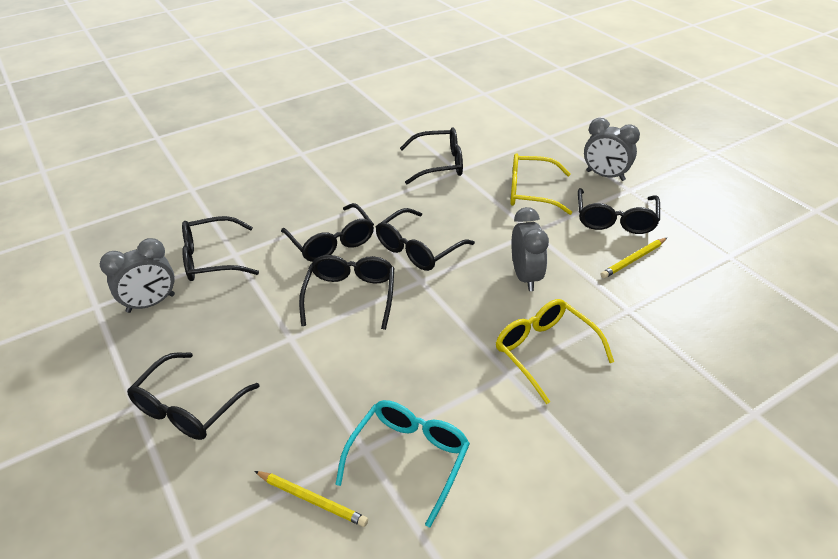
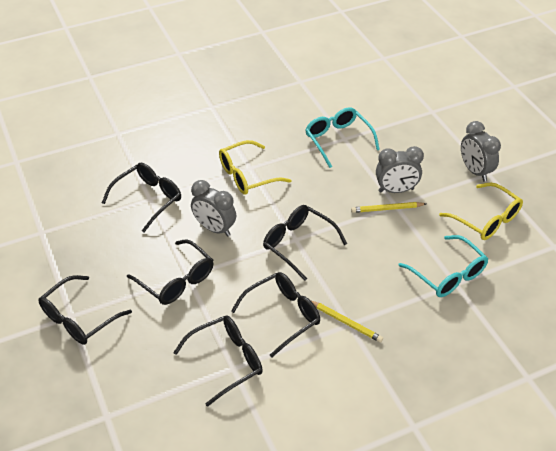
black glasses: [127,352,259,440] [182,216,259,281] [281,203,374,262] [299,255,394,330] [376,208,475,271] [400,127,463,184] [578,188,660,234] = 7 -> [39,275,132,345] [102,163,181,232] [127,239,213,305] [173,316,263,407] [231,272,320,357] [263,205,347,281] = 6
turquoise glasses: [336,400,470,527] = 1 -> [305,107,380,168] [398,235,489,297] = 2

